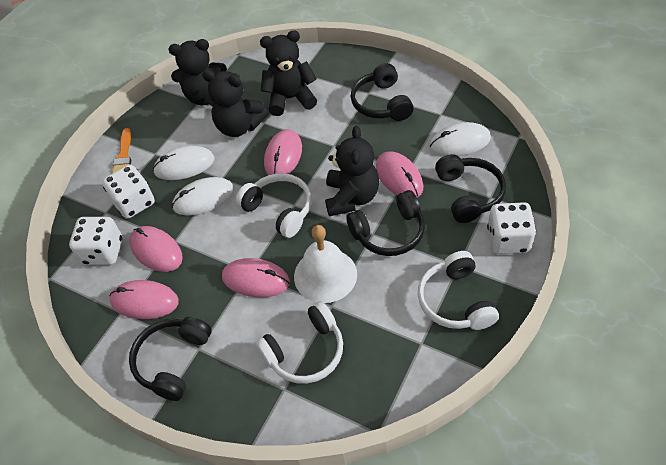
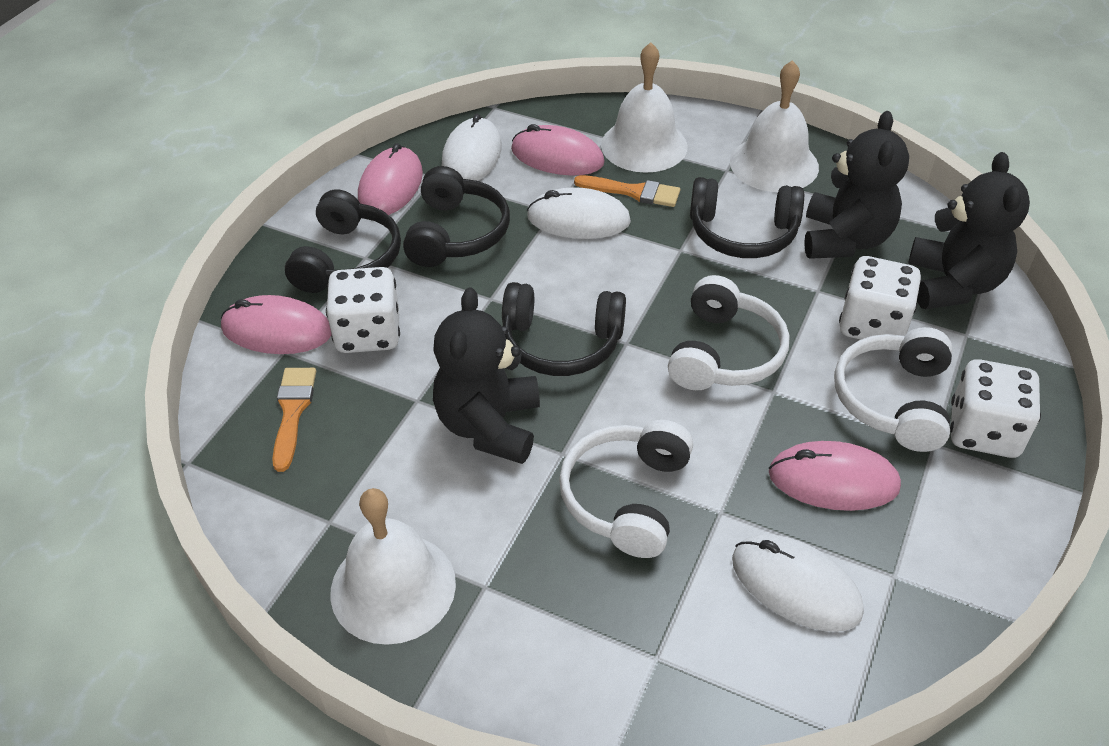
black teddy bear: [168,39,227,105] [202,70,268,137] [260,30,317,116] [325,126,379,216] = 4 -> [433,287,540,464] [804,111,909,259] [908,152,1030,309] = 3
orange brush: [112,128,131,173] = 1 -> [272,368,316,472] [574,175,680,207] = 2
pink mouse: [110,280,179,319] [129,226,183,272] [222,258,290,298] [264,129,302,175] [376,151,423,198] = 5 -> [221,295,331,354] [358,143,423,215] [511,124,604,176] [769,441,901,511] = 4
white bell: [294,225,357,303] = 1 -> [330,488,456,645] [601,42,688,173] [730,60,819,192] = 3

